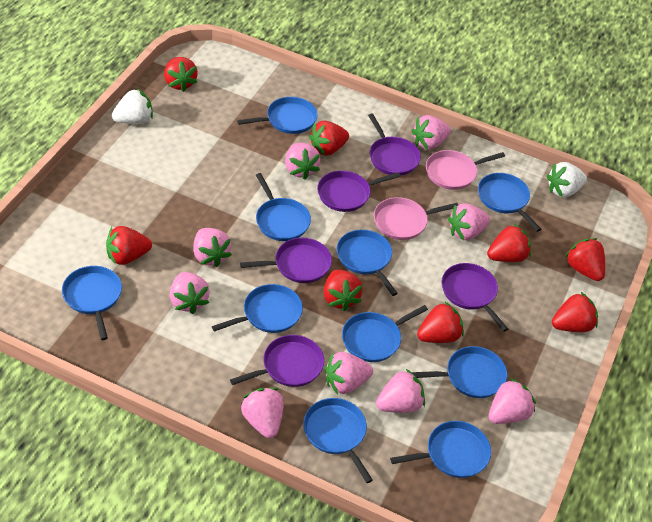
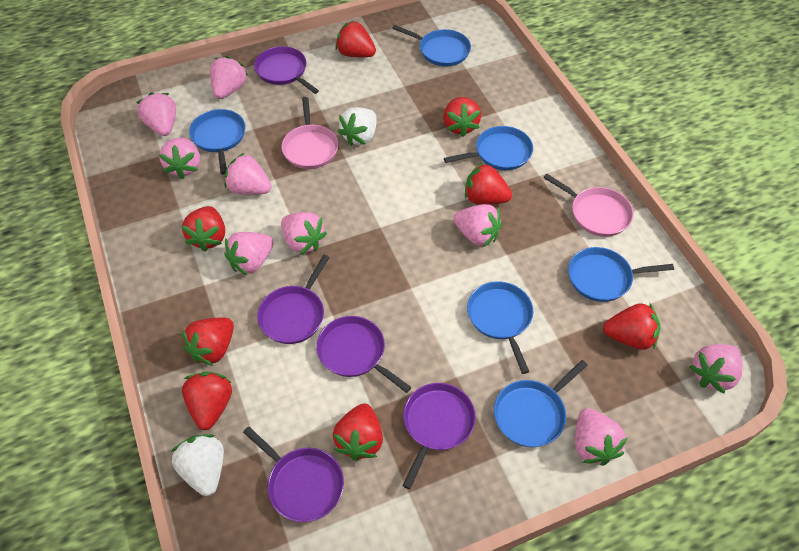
blue pan: [62,266,122,340] [212,284,303,333] [237,97,318,134] [256,173,311,241] [303,398,373,483] [337,230,398,296] [342,305,428,362] [390,421,491,478] [412,346,507,398] [478,173,541,232] = 10 -> [189,109,246,174] [392,25,471,66] [444,126,533,170] [467,281,533,374] [494,360,588,447] [568,247,674,302] = 6

